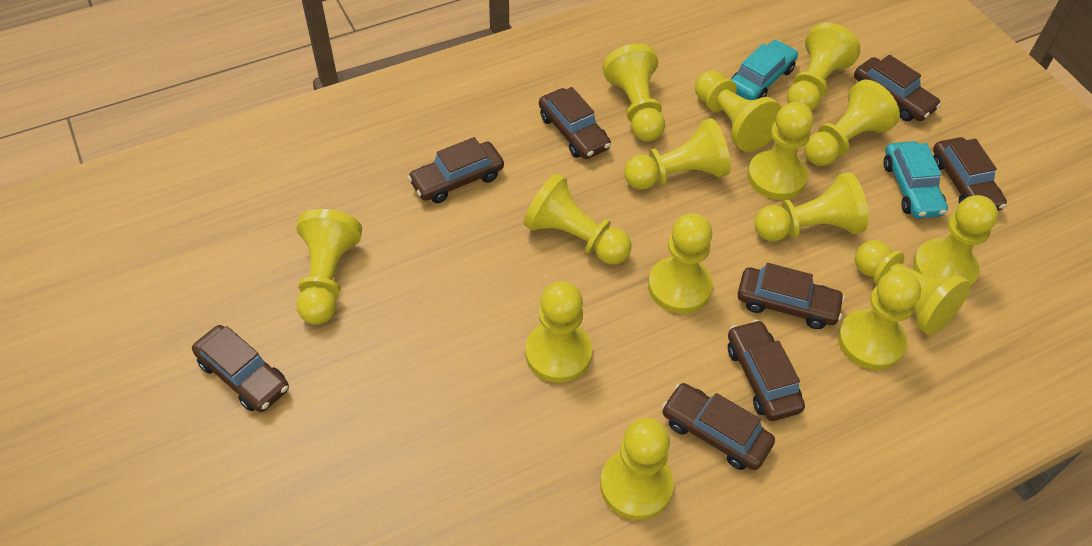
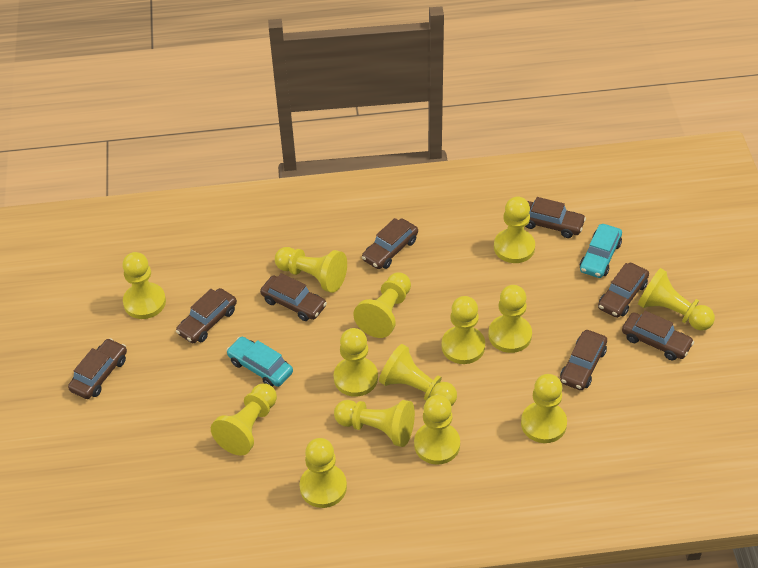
yellow pawn: [296,209,362,325] [524,173,631,265] [525,281,592,383] [600,418,674,520] [602,43,665,142] [624,118,731,190] [648,213,713,314] [695,71,782,152] [747,102,813,200] [754,172,868,241] [787,23,861,111] [804,80,900,166] [838,270,921,370] [855,240,970,335] [913,195,998,288] = 15 -> [122,252,166,319] [211,383,277,456] [275,247,347,293] [300,438,347,508] [334,328,378,397] [334,400,415,447] [353,273,411,338] [379,344,457,406] [414,395,460,465] [442,296,485,364] [488,285,532,353] [494,197,535,263] [521,374,567,443] [638,268,715,331] = 14

